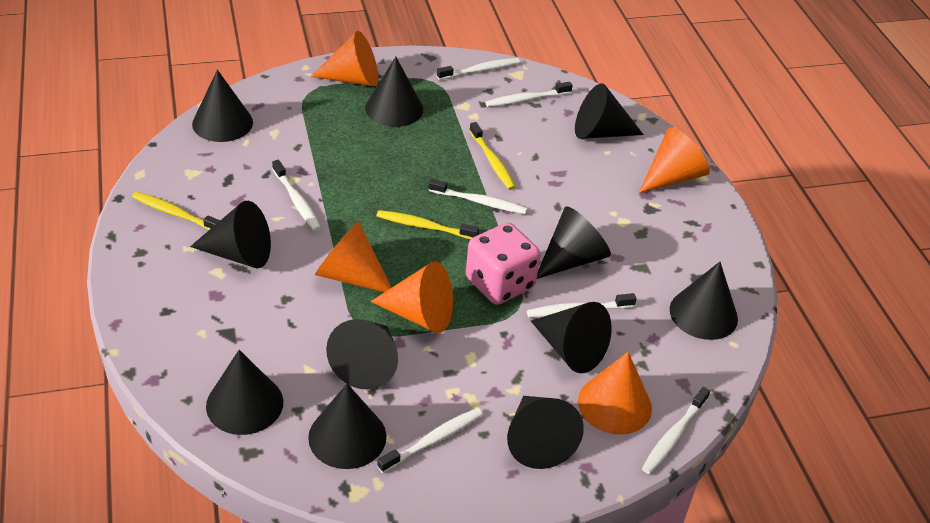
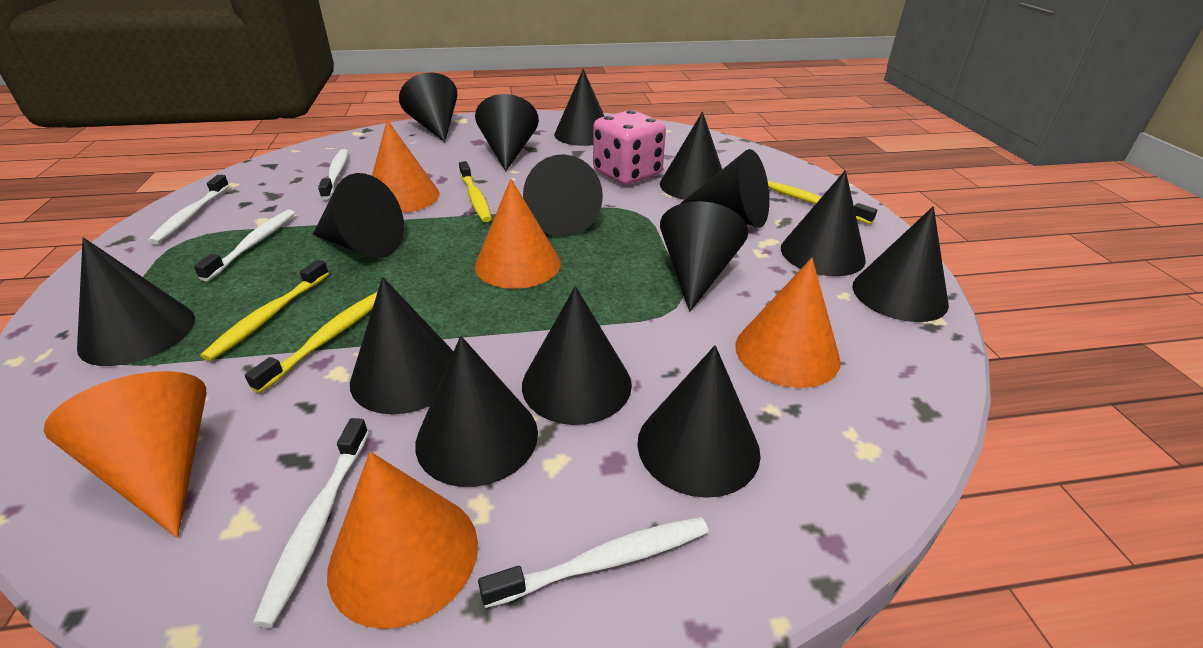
black cone: [190,201,271,268] [192,70,253,142] [206,350,283,435] [308,383,386,469] [326,319,398,390] [365,57,423,127] [507,396,584,469] [531,302,612,373] [537,207,611,279] [575,83,644,139] [670,262,738,340] = 11 -> [77,237,195,366] [313,173,404,258] [350,277,453,414] [399,72,457,142] [415,336,538,487] [475,94,539,171] [522,286,632,425] [523,154,603,237] [554,69,605,146] [637,345,761,498] [660,112,722,200] [660,201,748,312] [681,149,770,228] [781,170,866,276] [853,206,949,322] = 15
white toothbrush: [272,160,321,231] [377,408,483,473] [429,179,528,214] [437,58,520,80] [485,82,573,107] [527,293,636,318] [642,387,710,474] = 7 -> [148,175,230,244] [194,209,295,282] [253,418,369,627] [318,149,348,200] [478,517,709,608] = 5
yellow toothbrush: [132,192,220,230] [377,210,479,239] [469,122,516,190] = 3 -> [201,260,329,361] [245,292,377,393] [459,161,492,222] [768,181,877,224] = 4

